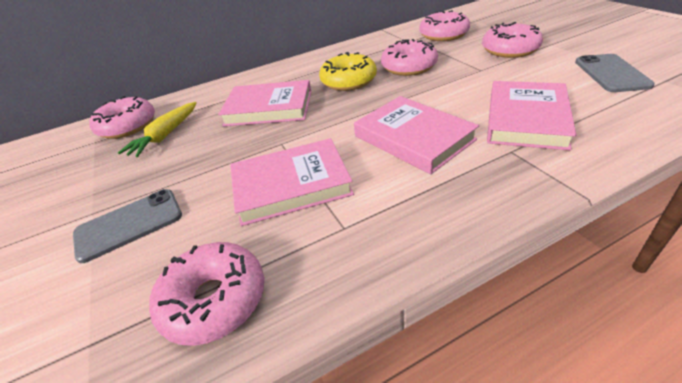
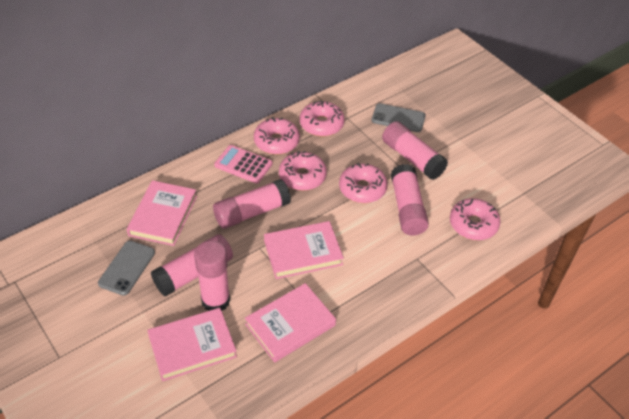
pink calculator: none = 0 -> [214,145,273,184] = 1
pink glue stick: none = 0 -> [151,234,233,297] [194,241,230,311] [213,179,291,229] [382,121,448,180] [390,164,429,236] = 5
yellow carrot: [118,102,196,157] = 1 -> none = 0
yellow donut: [319,52,377,91] = 1 -> none = 0

